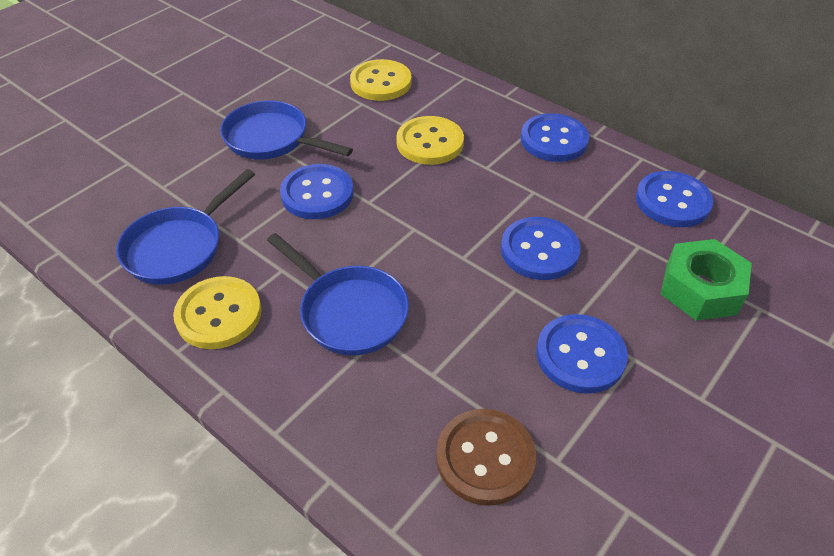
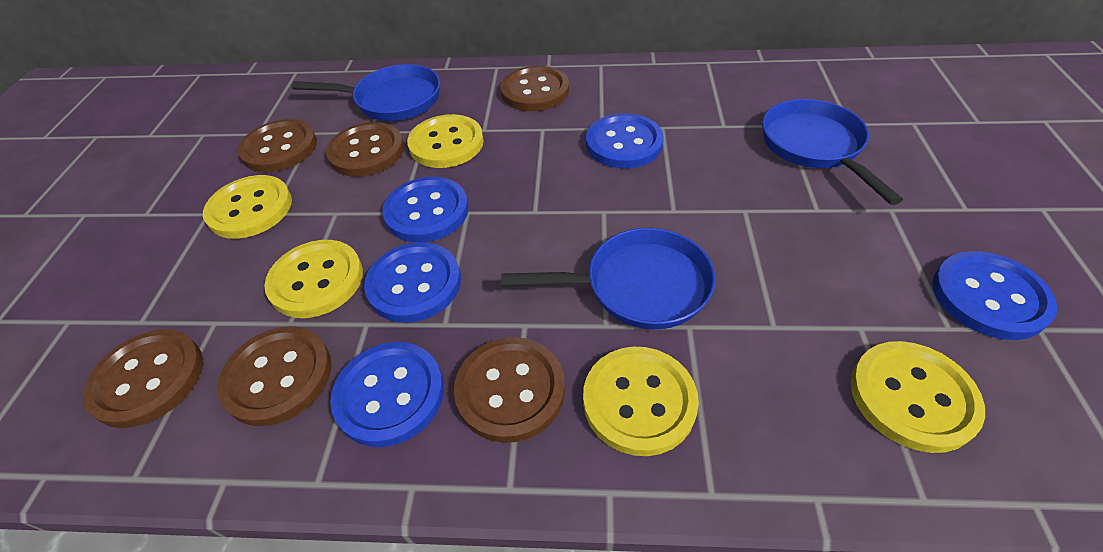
brown button: [436,409,536,506] = 1 -> [83,329,203,428] [217,326,332,426] [238,119,317,172] [326,122,404,177] [454,337,565,443] [500,66,569,111] = 6
green nut: [661,239,752,320] = 1 -> none = 0
yellow button: [173,276,262,349] [350,59,412,101] [396,116,464,165] = 3 -> [203,175,292,239] [264,240,363,318] [407,114,484,168] [583,347,699,456] [851,341,985,453] = 5

